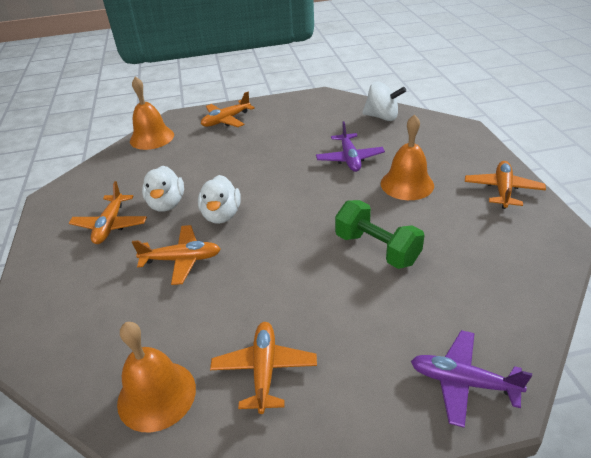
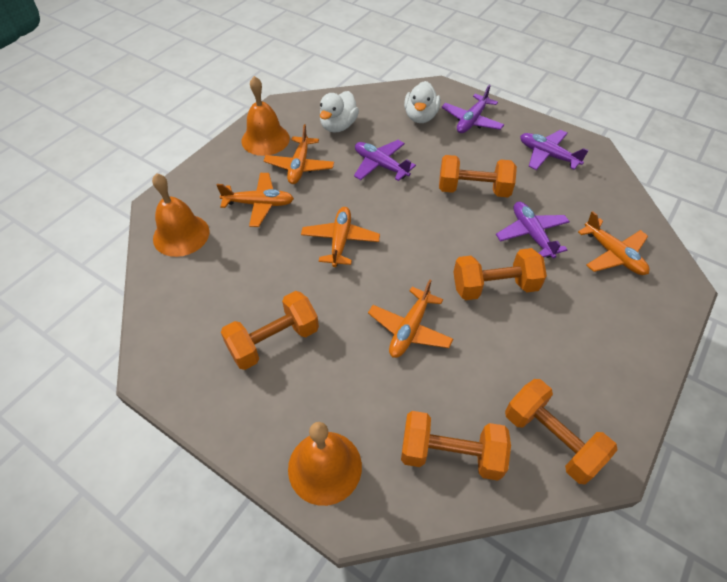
green dumbbell: [335,200,425,269] = 1 -> none = 0
orange dumbbell: none = 0 -> [221,291,319,370] [401,411,511,481] [439,155,517,197] [454,248,547,300] [505,379,617,484] = 5
purple plane: [316,121,385,172] [411,330,532,428] = 2 -> [354,140,416,181] [442,85,504,133] [496,202,570,259] [520,130,589,170] = 4
white spinning top: [362,82,406,121] = 1 -> none = 0

